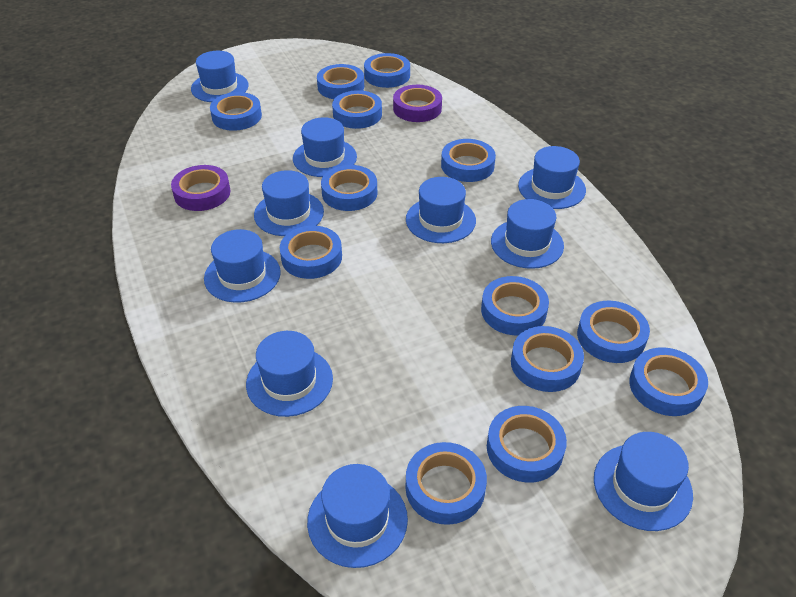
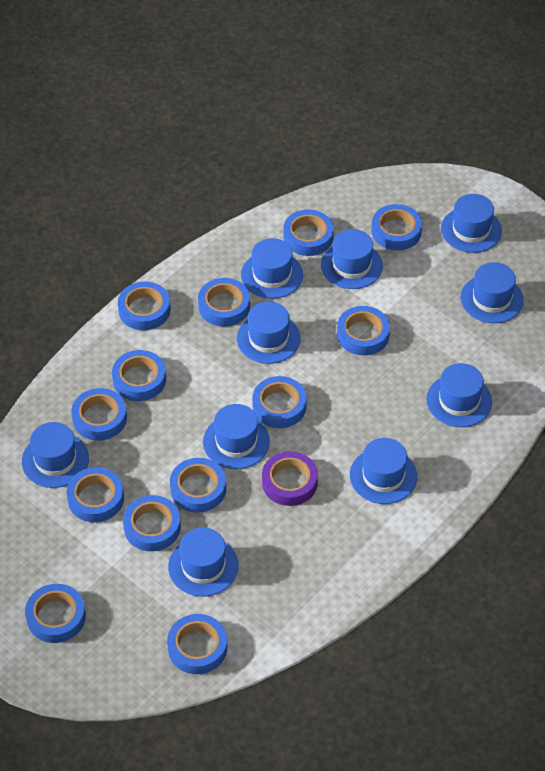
purple tape: [171,165,231,211] [393,85,442,122] = 2 -> [262,451,318,506] = 1

